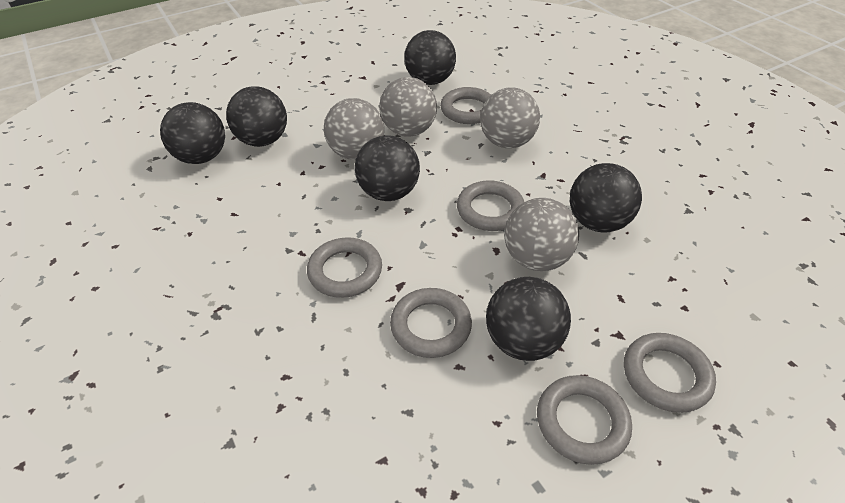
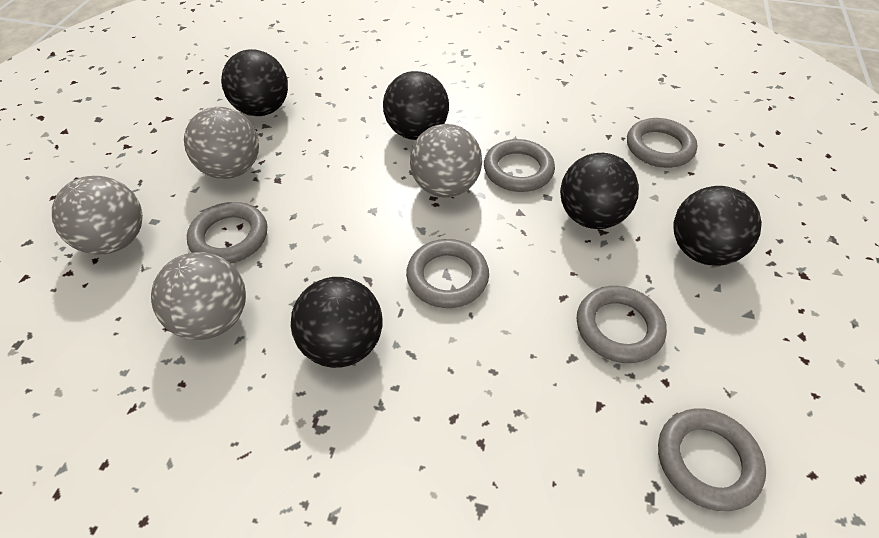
black ball: [160,102,225,164] [226,86,287,147] [355,135,420,201] [404,30,456,85] [486,277,571,361] [570,163,642,233] = 6 -> [221,49,288,116] [291,277,383,368] [383,71,449,140] [560,153,639,229] [674,186,762,266] = 5

